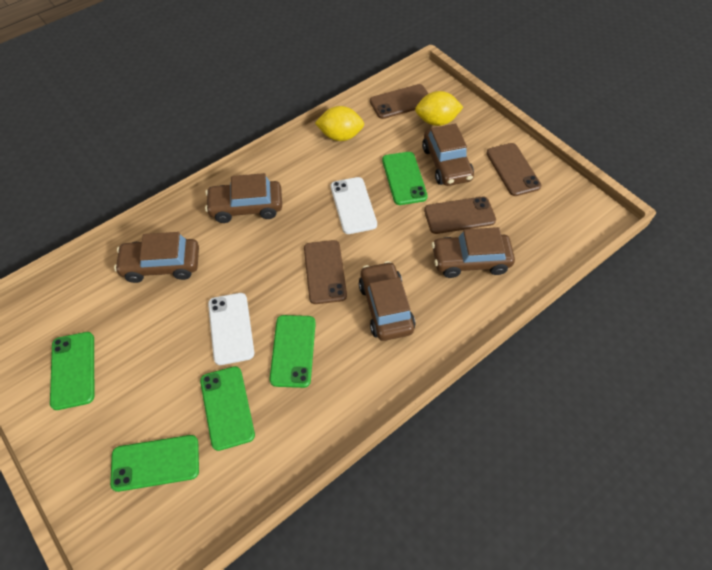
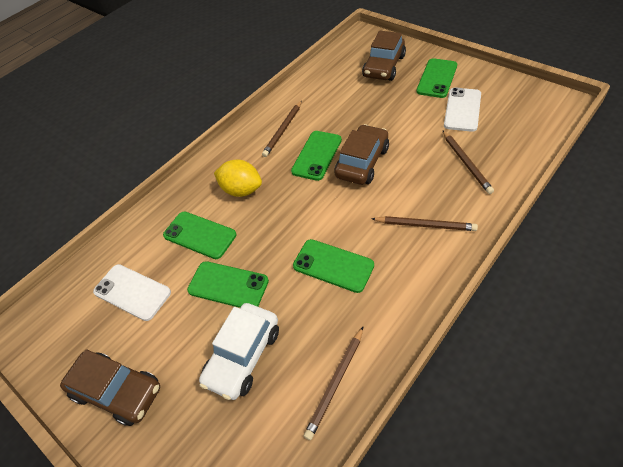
brown car: [114,232,199,283] [205,173,282,223] [359,261,415,341] [422,124,474,186] [432,227,515,278] = 5 -> [60,350,160,426] [334,124,389,185] [362,31,406,81] = 3
brown pencil: none = 0 -> [262,101,302,157] [304,327,363,440] [371,216,478,231] [442,130,494,194] = 4
brown phone: [304,240,347,304] [370,84,428,119] [424,197,496,234] [486,143,541,196] = 4 -> none = 0
white car: none = 0 -> [199,303,279,400] = 1
yellow lemon: [315,106,364,141] [415,91,463,126] = 2 -> [214,159,262,197] = 1

